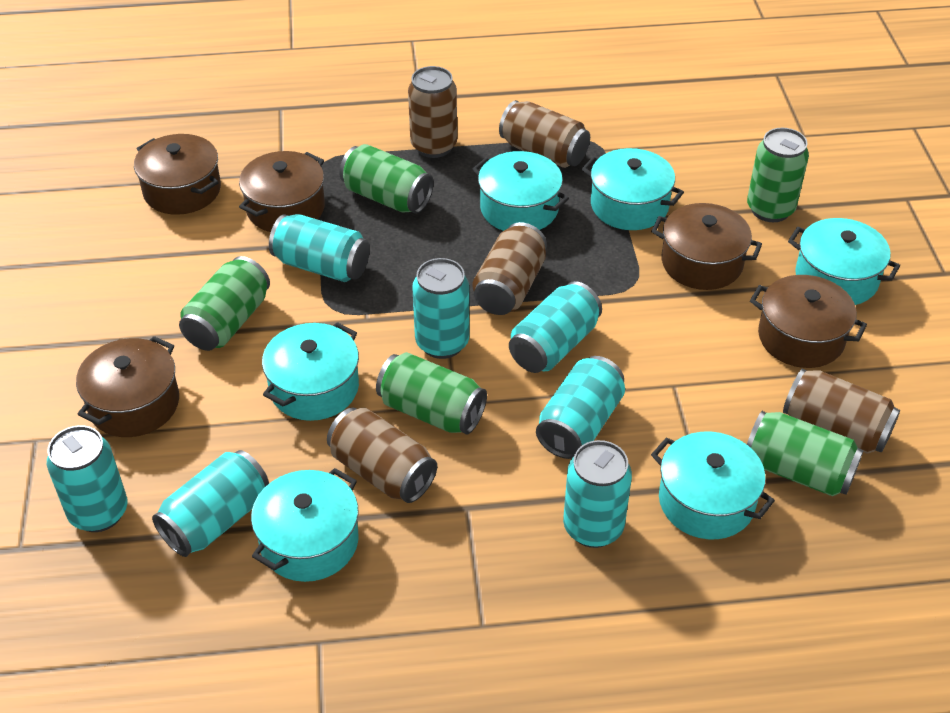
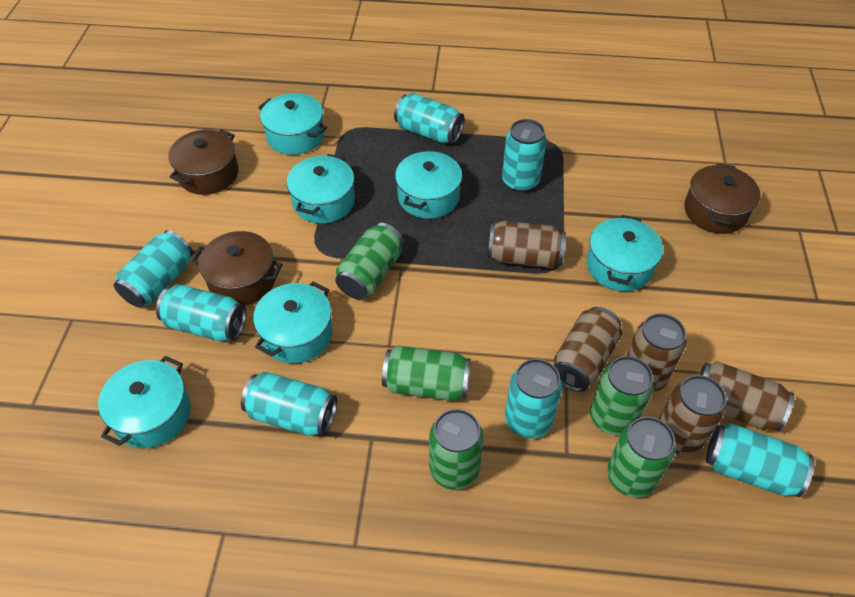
brown pot: [76,336,179,437] [134,134,221,215] [239,151,325,232] [651,203,762,290] [750,275,867,368] = 5 -> [168,129,239,195] [192,231,282,305] [684,163,761,234] = 3

